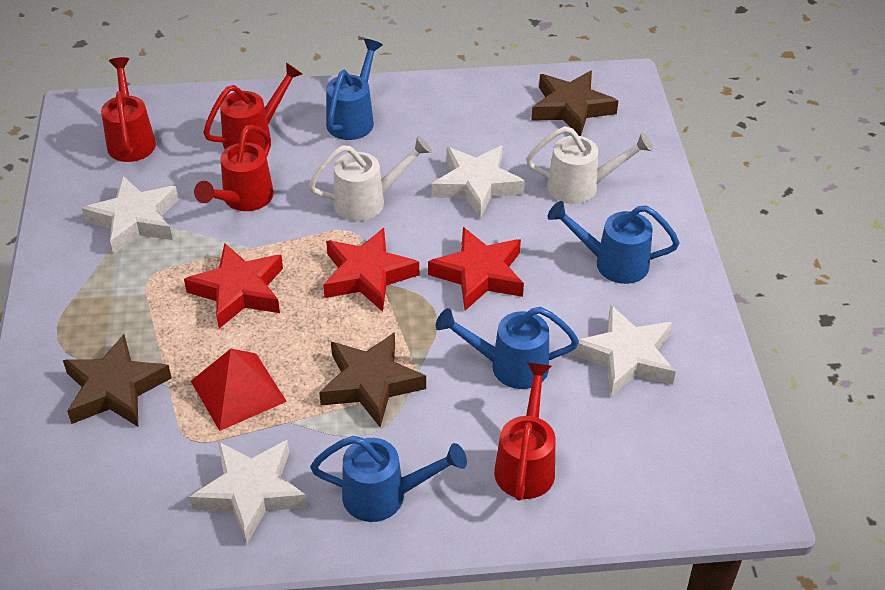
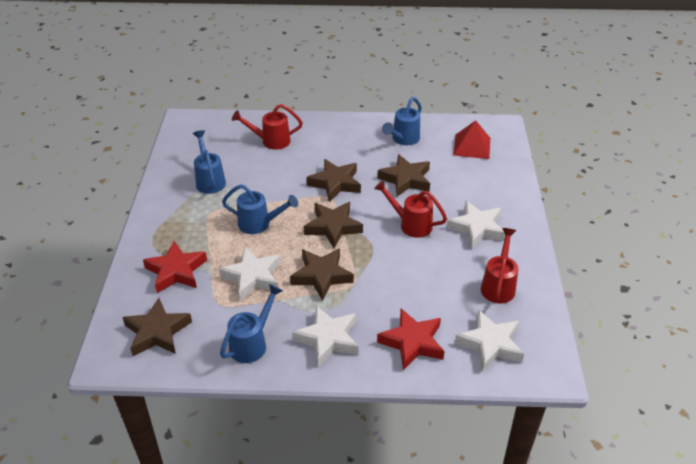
brown star: [63,334,172,427] [319,332,426,427] [531,71,618,136] = 3 -> [122,298,192,356] [290,248,354,301] [304,202,363,249] [306,159,361,202] [377,154,430,197] = 5
red star: [184,243,283,328] [323,228,419,312] [428,227,524,310] = 3 -> [143,241,207,293] [377,309,445,370] = 2
red watering can: [101,57,156,162] [194,125,274,211] [203,63,302,149] [494,362,555,501] = 4 -> [232,104,303,150] [374,180,447,238] [481,228,518,304] = 3
white watering can: [309,136,432,221] [526,126,653,204] = 2 -> none = 0

